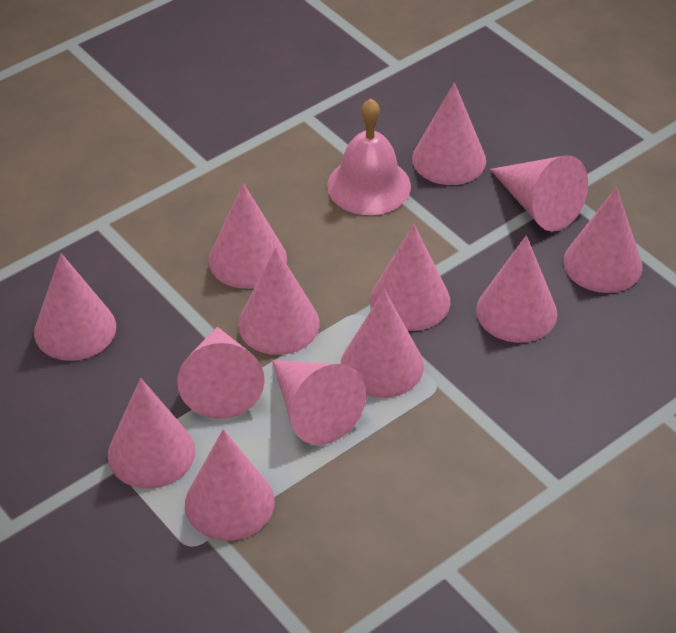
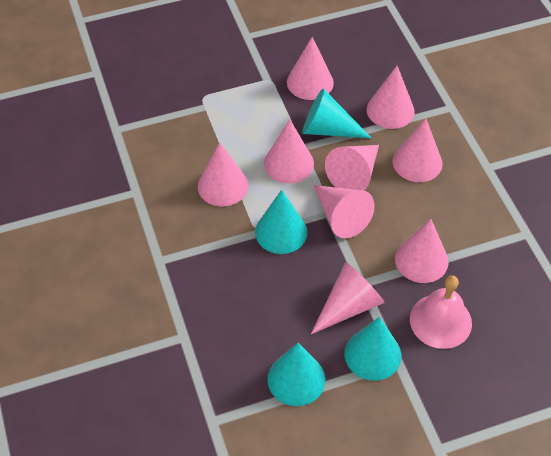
pink cone: [34,253,116,361] [107,378,195,489] [177,327,264,419] [185,429,275,541] [208,183,287,289] [238,247,320,355] [272,360,366,445] [341,289,424,398] [370,224,450,331] [412,83,486,185] [476,235,557,343] [490,156,588,231] [563,187,643,293] = 13 -> [198,142,248,206] [264,119,314,183] [287,37,334,100] [311,262,385,334] [313,185,375,238] [325,145,379,191] [367,66,414,129] [393,119,443,182] [395,219,449,283] = 9
turquoise cone: none = 0 -> [255,190,307,254] [267,343,325,406] [302,89,372,138] [344,317,401,381] = 4

